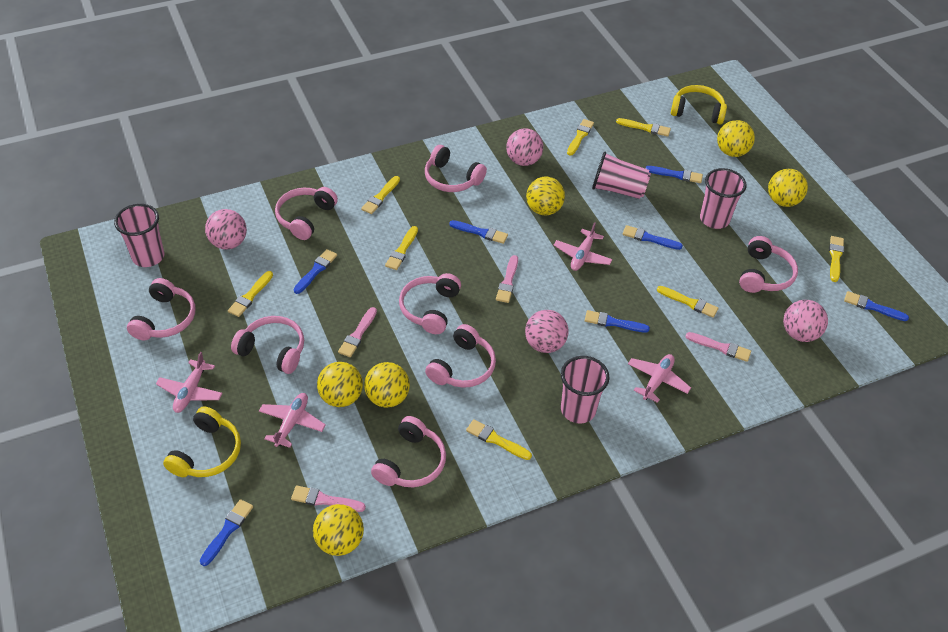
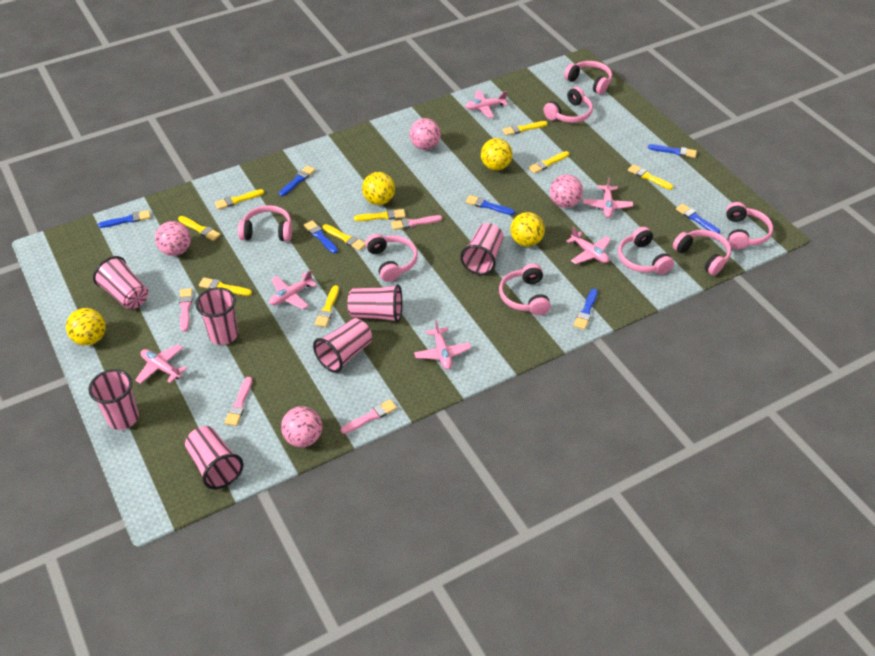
pink cup: [114,204,164,267] [561,356,609,423] [592,152,651,199] [700,168,747,229] = 4 -> [89,369,139,430] [93,256,148,309] [185,426,243,489] [196,287,238,345] [313,318,372,373] [348,284,402,323] [460,223,504,275] = 7
pink plane: [156,352,223,413] [259,393,326,448] [554,222,613,271] [628,354,691,403] = 4 -> [135,344,187,384] [269,270,317,309] [414,320,471,370] [465,90,508,118] [566,227,611,264] [583,177,633,218] = 6
yellow ball: [313,504,364,556] [317,362,363,407] [364,362,410,408] [526,177,565,215] [717,120,755,157] [768,169,808,207] = 6 -> [66,308,106,346] [362,172,395,205] [481,138,513,171] [510,212,545,247] = 4
yellow brush: [228,271,273,317] [361,176,400,214] [385,226,418,270] [466,419,532,460] [567,119,594,156] [616,118,671,137] [657,286,719,318] [829,236,844,282] = 8 -> [178,216,221,241] [199,277,252,296] [214,189,264,210] [315,285,339,327] [323,224,366,251] [354,209,405,221] [502,121,548,136] [528,151,569,174] [628,164,673,190] = 9
yellow headphones: [163,406,241,477] [671,85,727,124] = 2 -> none = 0

